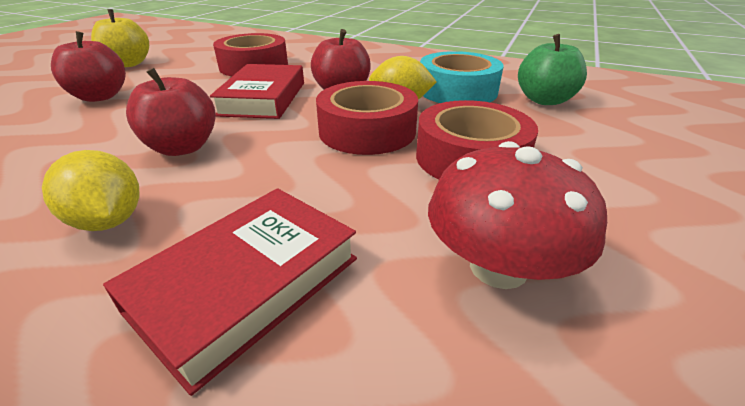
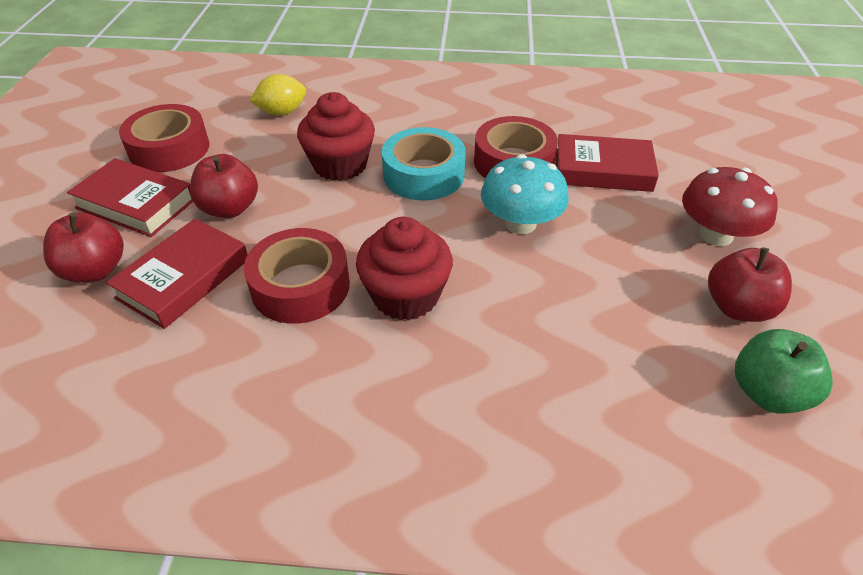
red book: [103,188,357,396] [210,64,304,119] = 2 -> [67,158,193,237] [106,219,248,329] [556,134,659,192] = 3
red cupcake: none = 0 -> [297,92,375,181] [356,217,453,320] = 2
turquoise mushroom: none = 0 -> [481,154,569,234] = 1
yellow apple: [91,9,149,67] = 1 -> none = 0
yellow lemon: [42,150,140,231] [369,56,437,99] = 2 -> [250,74,306,116] = 1

